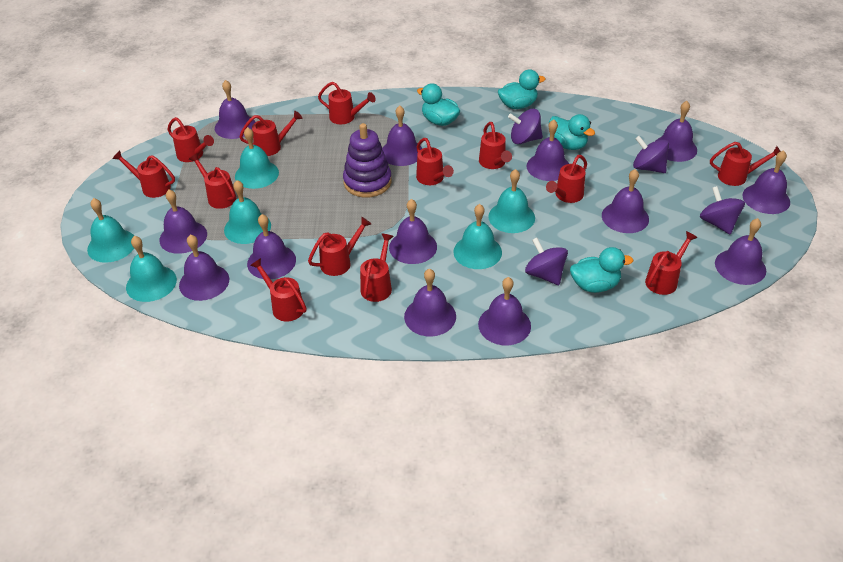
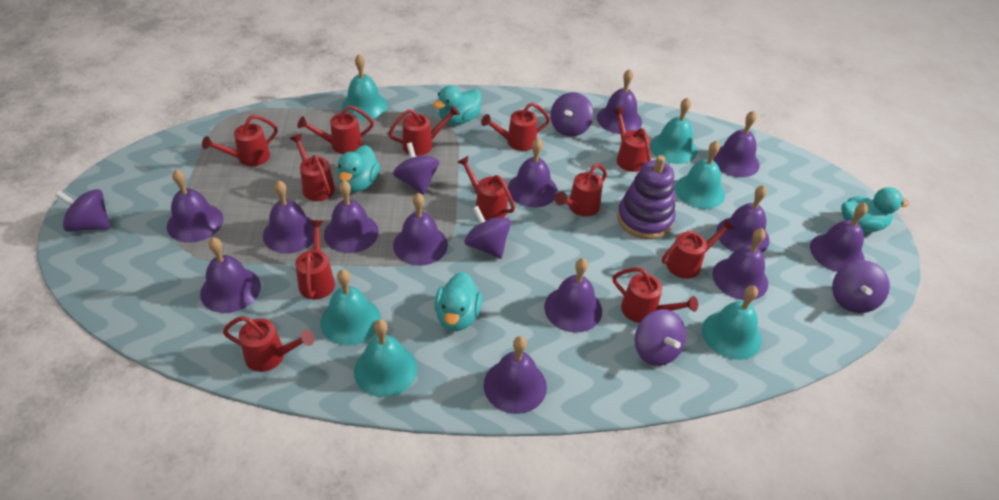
purple spinning top: [508,109,543,144] [525,238,568,285] [633,136,669,173] [700,186,745,234] = 4 -> [55,189,110,232] [393,142,439,195] [464,206,511,259] [551,92,594,137] [635,309,686,366] [832,260,890,313] = 6
red watering can: [112,150,175,198] [168,117,214,162] [189,153,236,209] [239,111,303,156] [250,258,306,322] [308,217,371,276] [318,82,376,124] [360,233,394,302] [416,138,454,185] [479,122,512,169] [546,155,587,203] [645,231,698,295] [710,142,780,186] = 13 -> [202,115,278,166] [223,316,315,372] [290,134,335,201] [295,220,335,299] [297,105,374,154] [388,105,460,156] [458,156,515,220] [481,102,550,151] [555,164,607,216] [613,107,651,172] [613,267,698,323] [662,218,735,279] = 12

